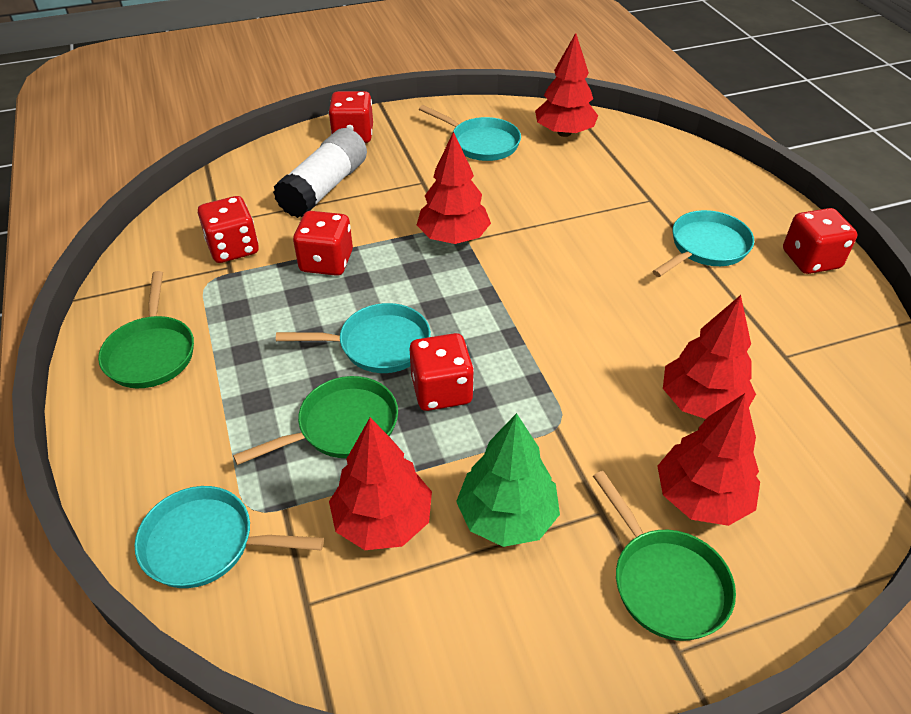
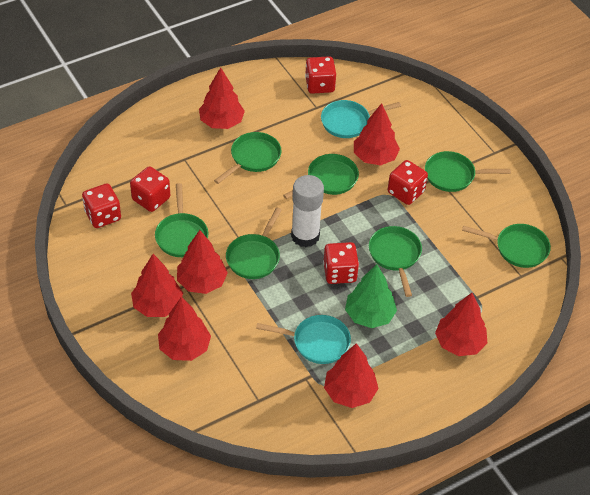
green pan: [98,271,194,388] [233,376,398,465] [593,471,736,641] = 3 -> [155,183,208,257] [214,132,282,184] [226,208,282,279] [283,154,359,199] [369,226,422,297] [425,151,511,192] [462,224,551,268] = 7
red tree: [329,418,432,550] [417,131,491,244] [535,33,598,137] [657,393,760,526] [663,295,756,419] = 5 -> [131,254,183,317] [158,297,211,361] [177,230,228,294] [199,68,245,129] [324,343,379,408] [354,103,400,165] [435,293,487,356] = 7
turquoise pan: [135,486,324,588] [276,303,431,373] [419,105,521,161] [652,210,754,277] = 4 -> [256,315,351,364] [321,100,401,138] = 2

